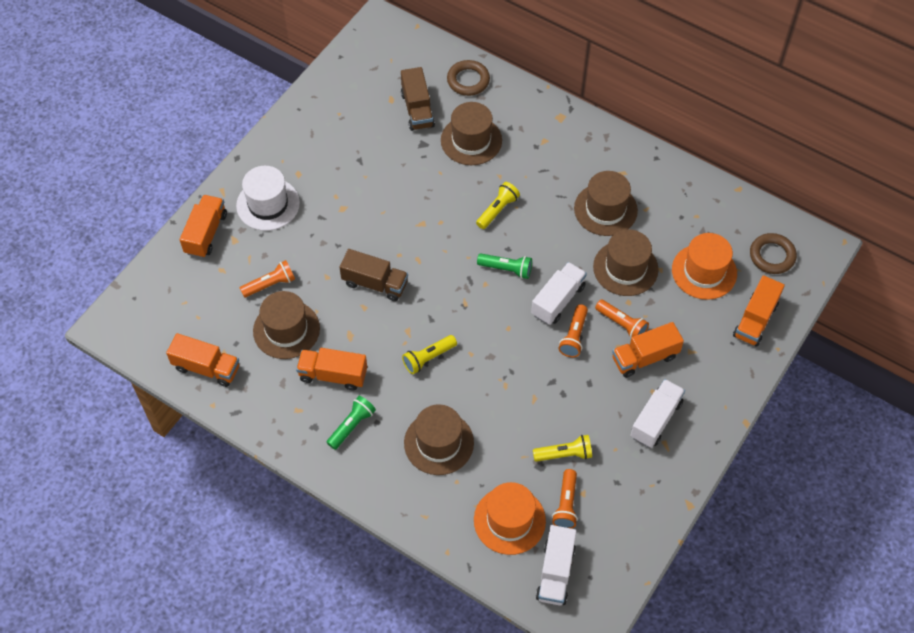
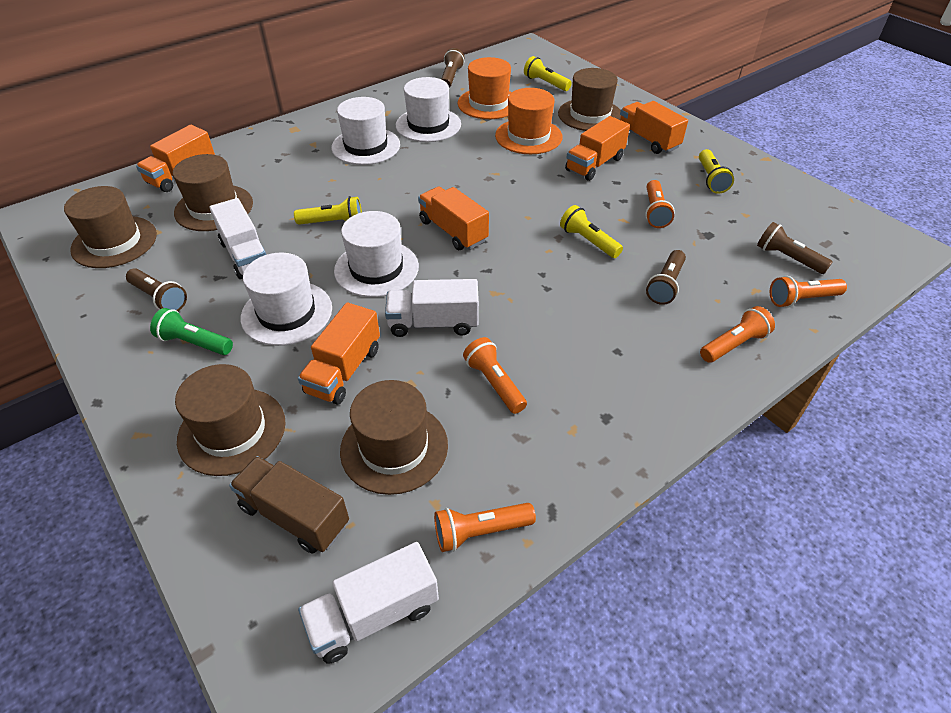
brown flashlight: none = 0 -> [126,268,187,311] [441,48,464,88] [646,250,686,305] [757,222,833,274] = 4
brown ring: [447,60,490,96] [750,233,797,274] = 2 -> none = 0
brown truck: [340,249,408,301] [401,67,435,131] = 2 -> [229,456,349,554] = 1
green flashlight: [327,396,376,450] [477,254,532,279] = 2 -> [150,308,233,355] = 1
orange flashlight: [240,260,295,297] [552,469,578,529] [559,304,588,357] [595,299,649,338] = 4 -> [434,503,536,552] [463,337,527,414] [645,180,674,228] [700,306,775,363] [769,276,847,308] = 5
white hat: [236,166,300,231] = 1 -> [241,253,332,346] [331,97,400,165] [334,211,419,297] [396,77,461,142] = 4
yellow flashlight: [402,335,457,374] [476,182,520,229] [533,435,592,462] = 3 -> [294,196,362,225] [524,56,572,91] [560,205,623,258] [699,149,734,194] = 4

